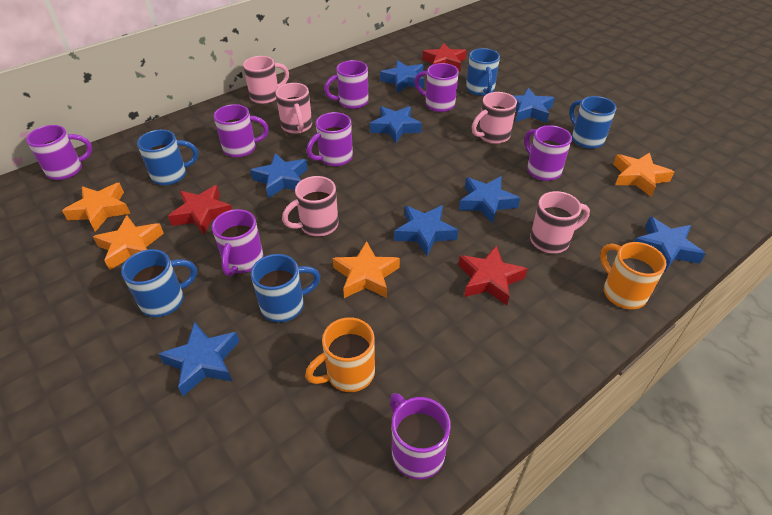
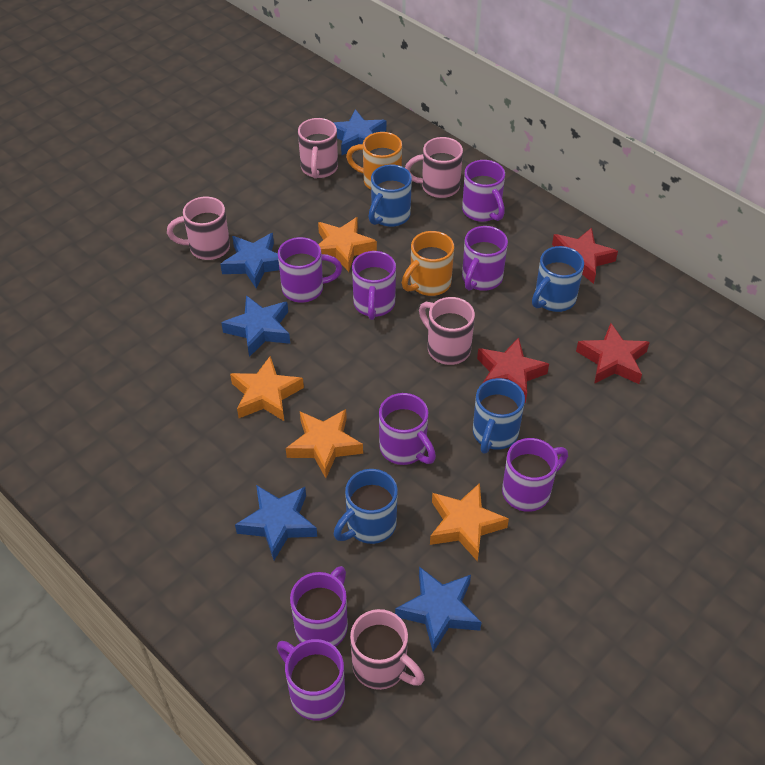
blue mug: [121,249,197,317] [137,130,198,185] [251,254,320,322] [466,48,500,96] [569,96,616,149] = 5 -> [334,469,398,544] [368,165,412,227] [473,378,525,454] [532,246,584,312] = 4
blue star: [158,322,240,396] [250,153,308,198] [370,106,422,143] [380,60,425,93] [394,205,458,256] [459,176,520,224] [512,88,554,123] [634,217,706,272] = 8 -> [220,233,279,289] [221,295,290,357] [235,485,317,560] [333,109,386,155] [395,567,481,652] = 5

